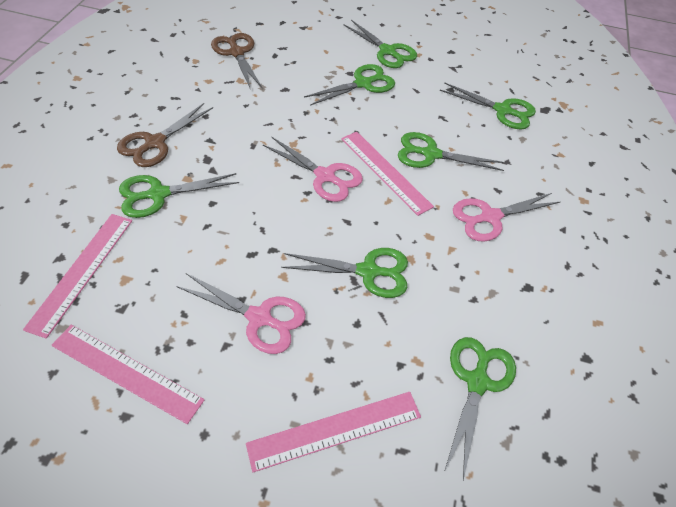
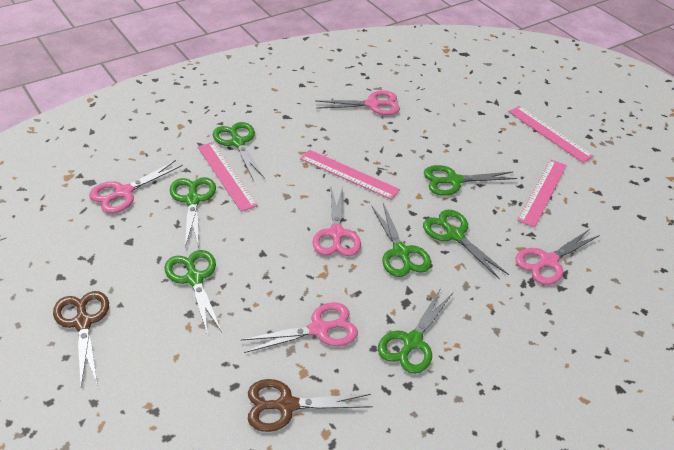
pink scissors: [176,273,306,354] [263,137,363,202] [453,193,560,242] = 3 -> [89,160,183,213] [241,302,358,353] [313,186,361,256] [316,90,400,115] [516,229,600,285] = 5

